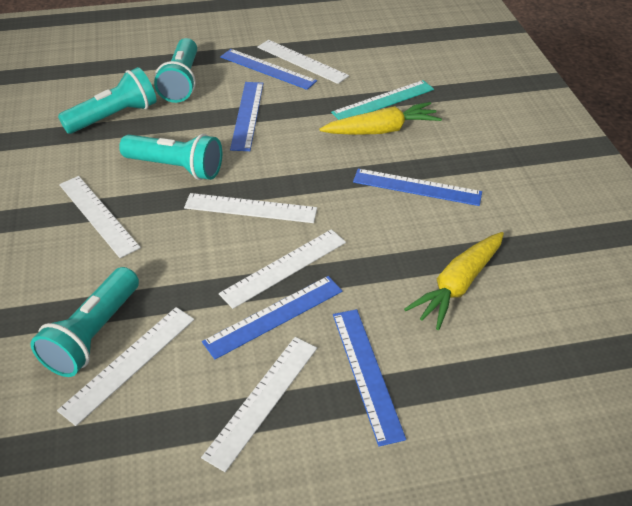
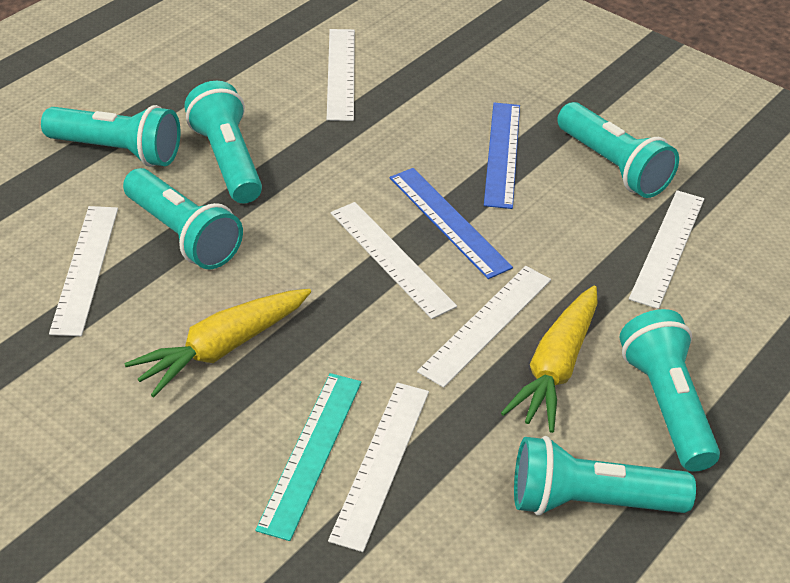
blue ruler: [202,276,342,359] [220,49,317,90] [230,82,264,151] [333,309,406,446] [353,169,482,206] = 5 -> [390,168,513,279] [484,103,520,209] = 2
turquoise flashlight: [31,267,139,377] [58,67,157,134] [119,134,222,180] [154,38,197,103] = 4 -> [41,105,181,167] [123,168,243,269] [184,81,262,203] [514,436,696,516] [557,102,679,198] [619,309,720,472] = 6

